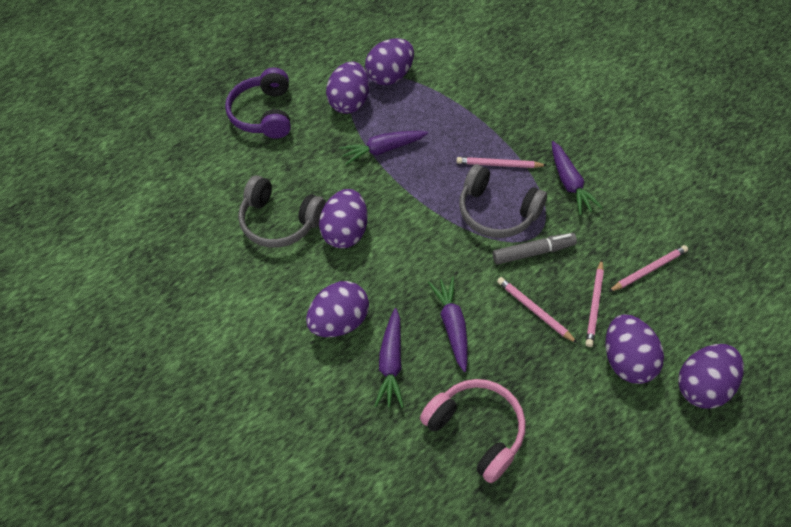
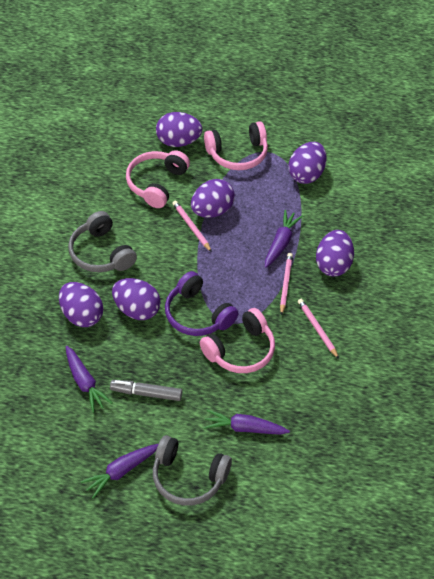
pink headphones: [420,379,525,483] = 1 -> [126,150,190,208] [200,308,275,373] [204,121,268,170] = 3
pink pencil: [457,157,547,168] [497,277,578,344] [585,259,604,347] [608,245,688,292] = 4 -> [172,201,212,252] [280,253,293,315] [298,299,339,359] = 3

